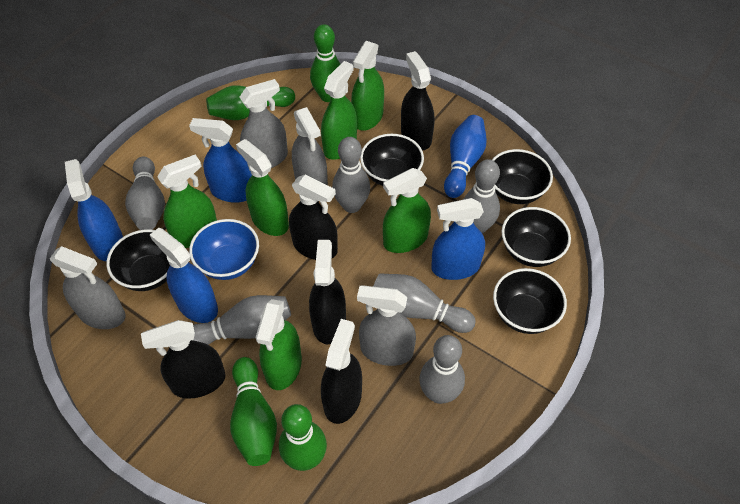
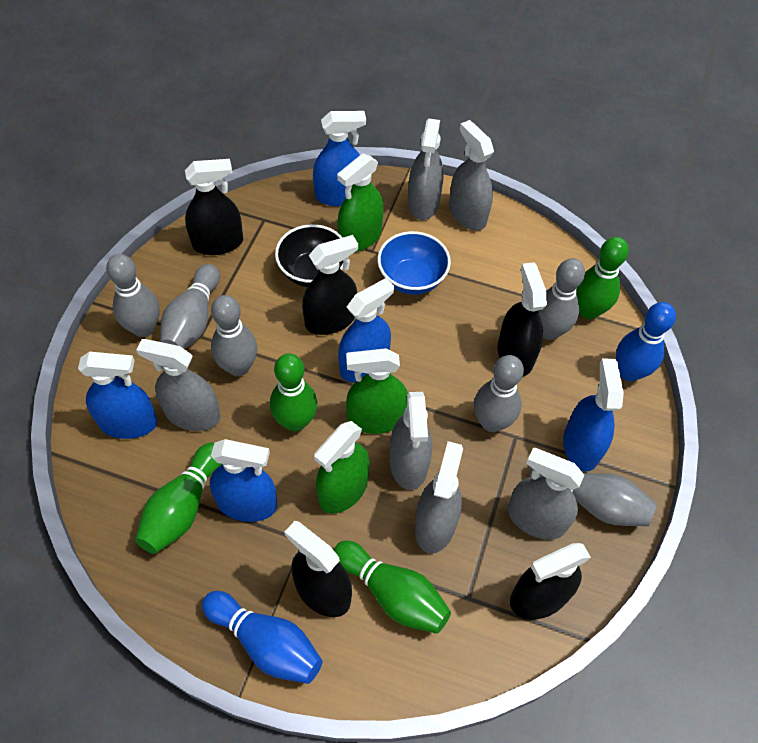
black bowl: [107,229,170,291] [360,134,424,186] [492,149,553,204] [493,268,567,334] [501,207,571,267] = 5 -> [275,224,343,287] = 1
blue bowling pin: [444,115,487,198] = 1 -> [202,591,322,684] [616,302,676,382] = 2
blue spray bottle: [65,159,123,261] [150,228,218,323] [189,118,252,203] [431,198,485,280] = 4 -> [78,351,157,439] [210,439,277,522] [313,111,366,206] [338,278,394,382] [563,358,624,472] = 5
green spray bottle: [157,155,217,248] [236,139,289,236] [255,299,302,390] [321,61,357,160] [351,41,384,131] [383,168,431,253] = 6 -> [314,421,370,514] [337,154,384,252] [346,348,408,434] = 3
grey spray bottle: [50,246,126,329] [239,79,288,168] [292,107,328,185] [357,285,416,366] = 4 -> [136,339,220,431] [389,392,432,490] [408,119,444,220] [415,441,463,553] [449,120,494,231] [508,448,584,540] = 6

